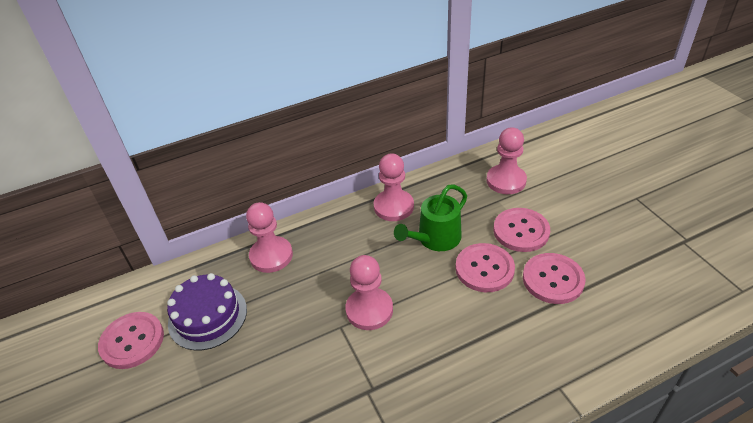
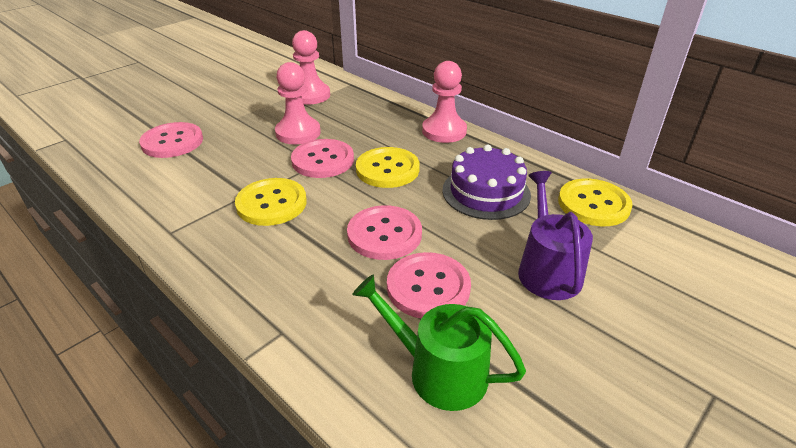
pink pawn: [246,202,293,273] [345,255,393,330] [374,154,414,221] [487,127,527,194] = 4 -> [275,62,321,144] [292,30,330,105] [422,61,467,143] = 3
purple watering can: none = 0 -> [518,171,593,300] = 1
yellow button: none = 0 -> [235,178,307,226] [356,147,420,188] [558,178,633,226] = 3

